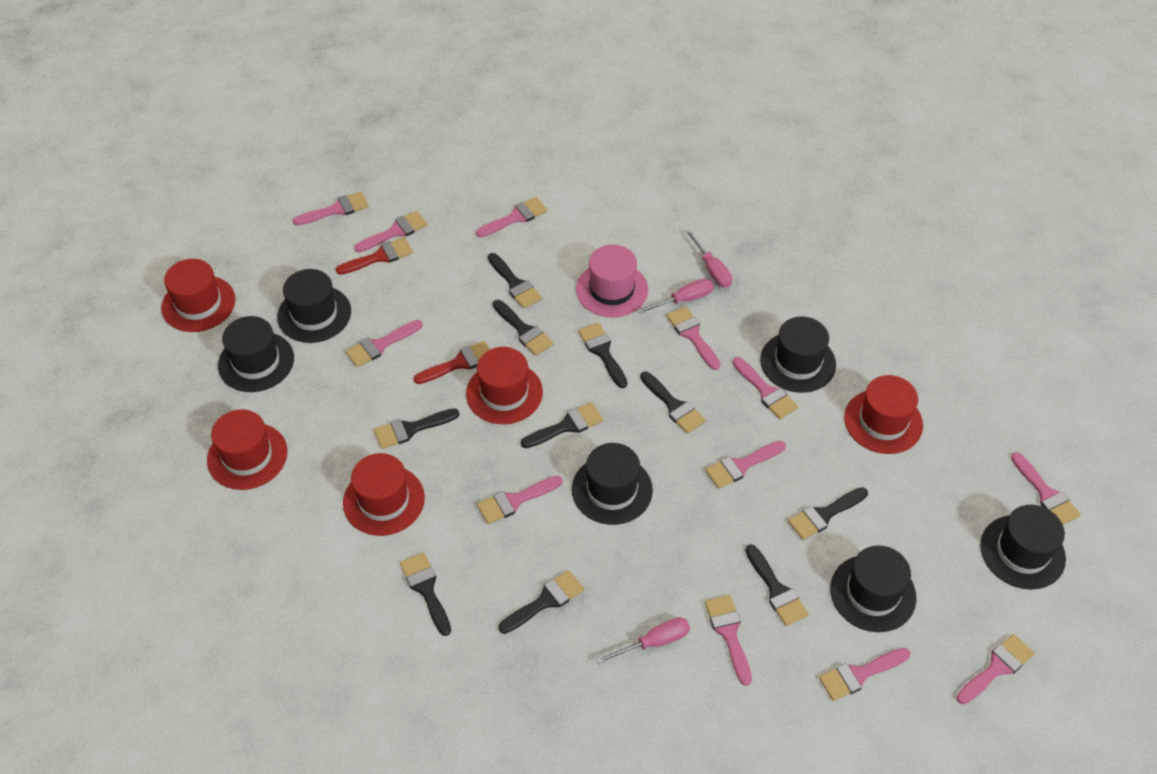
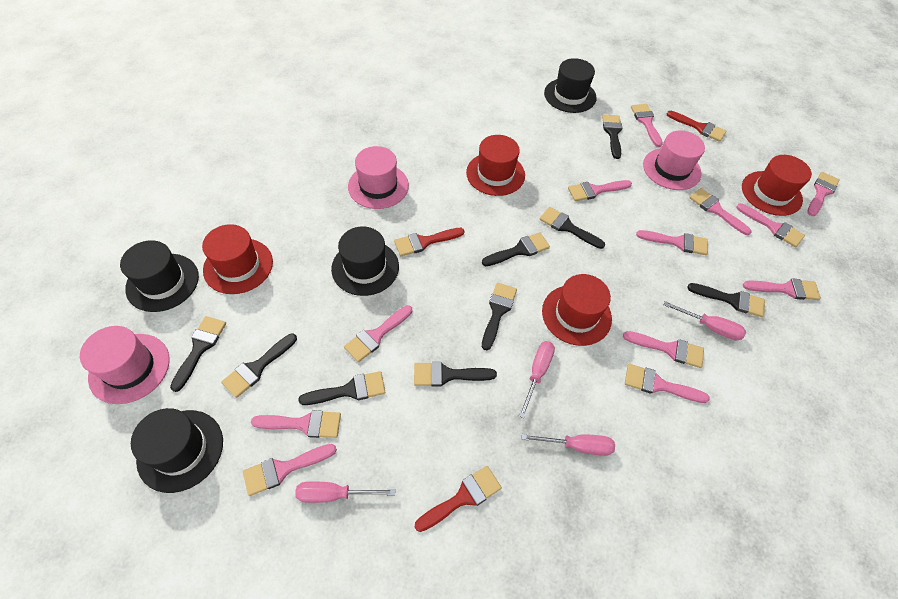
black brush: [374,408,460,449] [400,552,451,636] [488,253,542,309] [493,300,554,356] [499,570,584,634] [521,402,603,448] [578,323,627,388] [640,372,706,434] [745,544,809,626] [788,487,868,540] = 10 -> [170,316,226,392] [221,333,297,398] [298,371,385,405] [414,362,497,386] [482,232,550,266] [482,283,517,350] [539,207,605,249] [602,114,622,159] [687,283,765,317] = 9
black hat: [218,316,294,392] [277,269,351,343] [572,443,653,525] [760,317,836,393] [830,545,916,632] [980,505,1066,590] = 6 -> [120,240,199,312] [131,408,223,493] [331,227,399,296] [544,58,597,113] = 4
pink hat: [576,245,648,317] = 1 -> [80,326,170,404] [348,146,409,209] [643,131,705,190] = 3
pink screwdriver: [596,617,690,664] [637,278,714,314] [686,229,732,288] = 3 -> [295,482,396,503] [519,341,555,418] [522,434,615,456] [664,301,746,341] = 4
red brush: [336,237,413,275] [414,341,490,384] = 2 -> [394,228,464,256] [415,466,502,532] [666,111,727,142] = 3
red hat: [161,259,236,332] [207,409,287,490] [343,453,425,536] [466,347,543,424] [844,375,923,454] = 5 -> [202,224,273,294] [466,135,525,196] [542,274,612,346] [742,155,812,216] = 4

